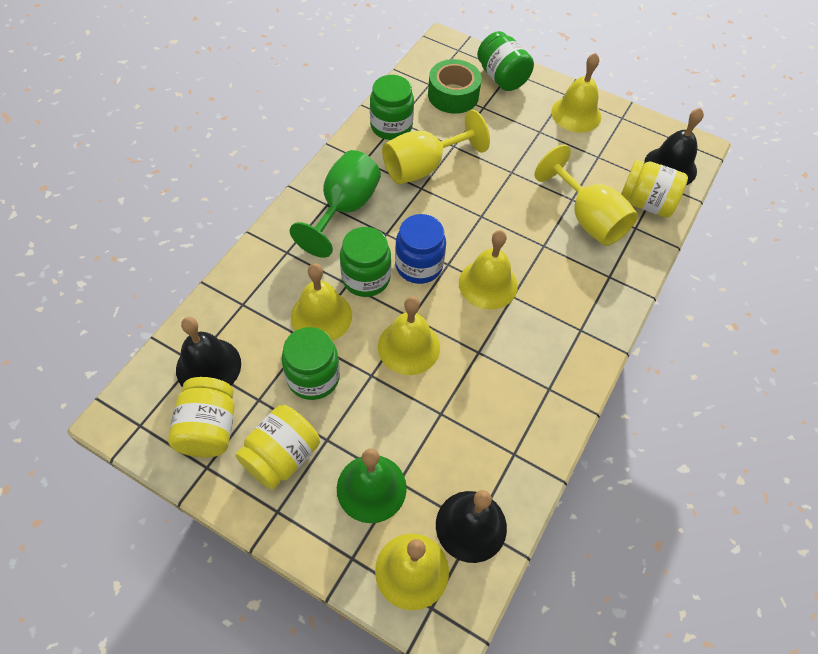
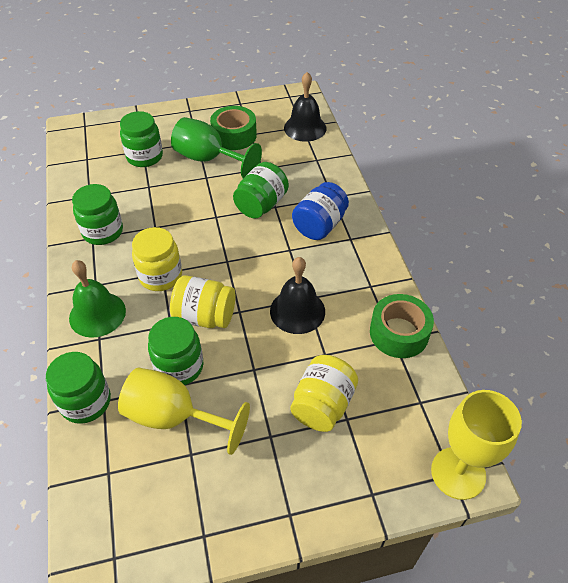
black bell: [176,317,241,387] [436,490,507,563] [644,108,704,185] = 3 -> [270,257,325,334] [284,72,327,142] = 2
green jar: [282,327,340,400] [340,227,391,297] [370,75,414,140] [477,31,534,91] = 4 -> [46,352,111,424] [72,184,123,245] [120,111,163,167] [148,317,204,385] [233,162,289,219] = 5
green tape: [428,59,482,114] = 1 -> [210,106,257,150] [370,294,434,358] = 2
yellow bell: [291,263,352,341] [375,534,449,610] [378,296,440,375] [459,230,518,309] [551,53,601,132] = 5 -> none = 0

